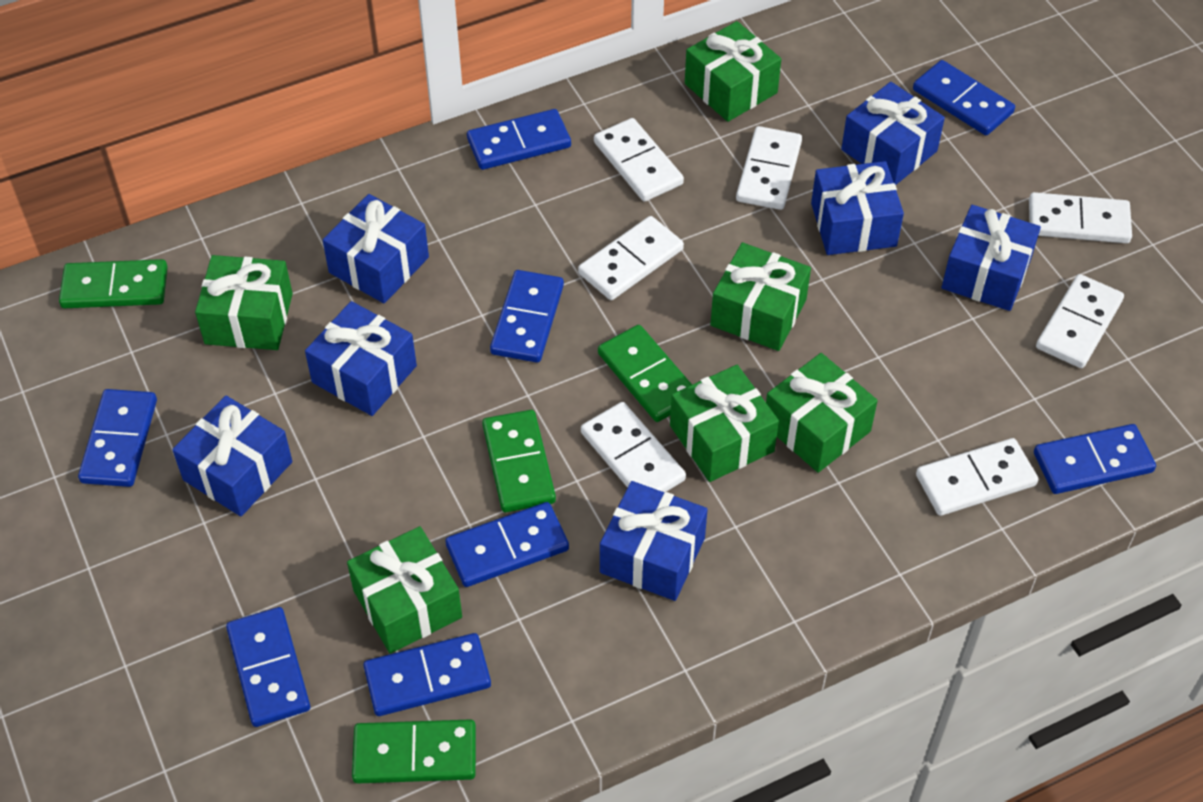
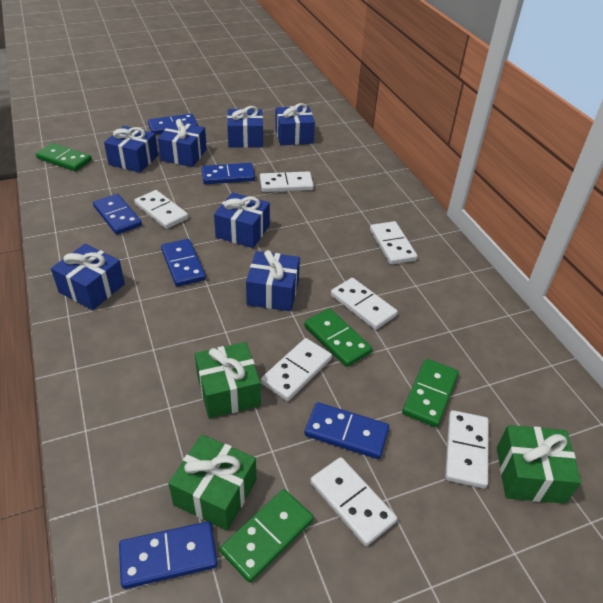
blue domino: [78,389,157,487] [226,607,310,727] [363,633,491,716] [445,502,569,587] [467,109,571,170] [490,270,564,363] [913,60,1015,135] [1034,424,1156,494] = 8 -> [93,194,142,235] [119,521,218,589] [148,114,198,135] [161,239,206,287] [202,163,255,184] [304,402,389,459] = 6
green gift: [195,255,293,350] [347,526,462,654] [670,365,779,482] [685,21,781,122] [710,242,811,351] [766,353,878,473] = 6 -> [168,434,256,531] [195,342,261,419] [497,425,581,504] = 3

